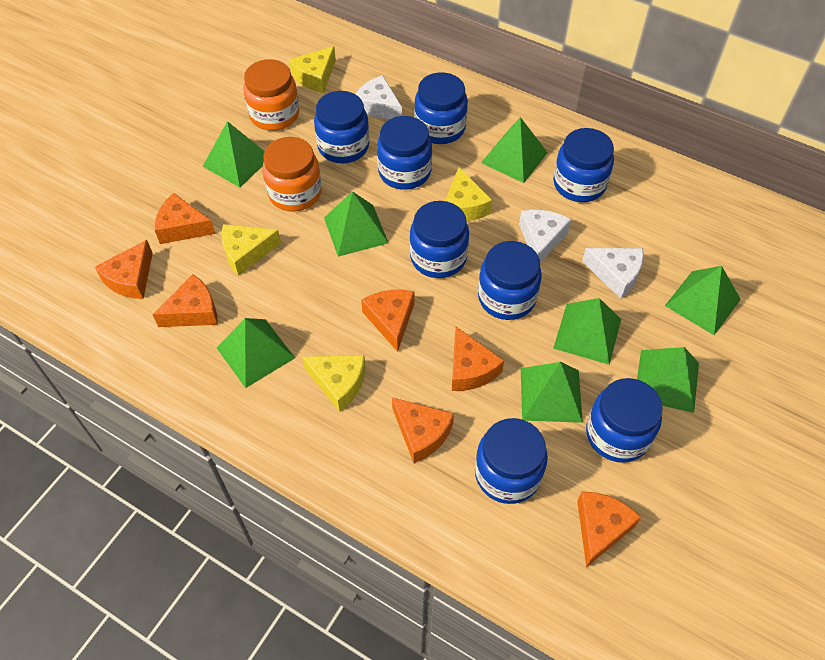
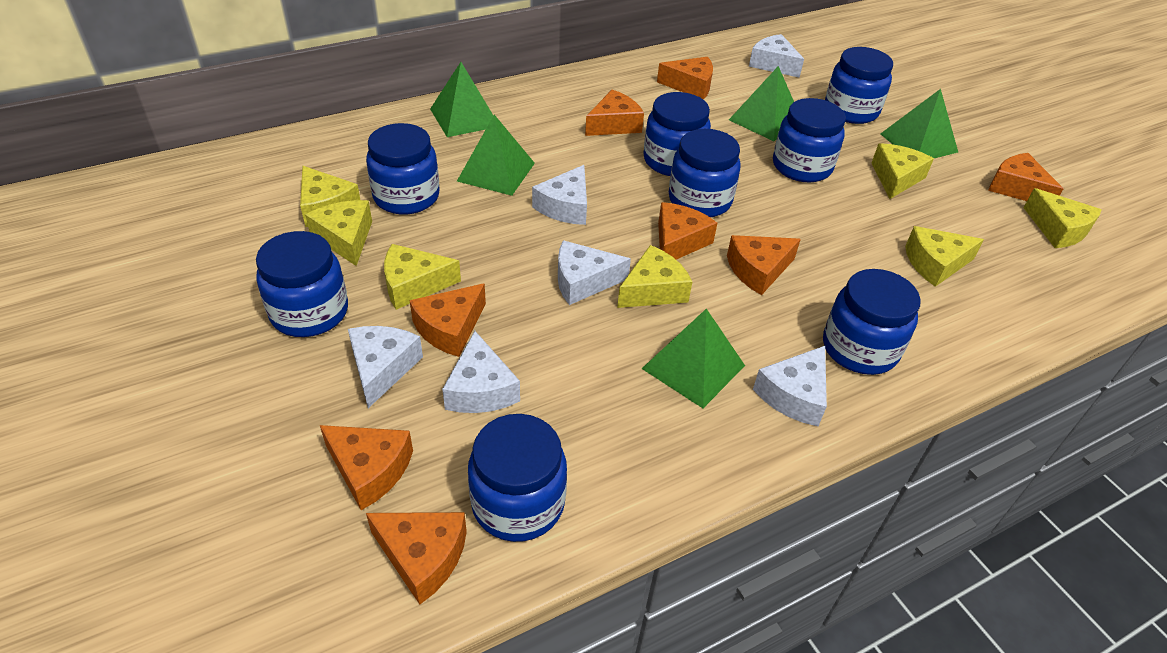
green pyramid: [202,121,265,187] [217,318,295,388] [324,191,388,257] [481,117,548,183] [521,362,583,423] [553,298,621,365] [637,347,699,413] [665,266,741,335] = 8 -> [430,62,493,137] [457,115,535,196] [642,308,745,408] [729,66,794,141] [881,89,958,158] = 5
orange cheese: [95,240,153,299] [153,274,218,327] [155,193,215,244] [361,290,414,352] [392,397,454,463] [452,327,504,391] [577,492,641,567] = 7 -> [320,425,413,510] [366,512,467,605] [409,283,486,357] [585,90,644,136] [657,57,713,100] [658,202,717,260] [727,235,801,295] [988,153,1063,201] = 8
orange jar: [244,59,299,131] [262,137,322,211] = 2 -> none = 0
white cheese: [355,75,402,119] [519,210,571,263] [582,248,644,299] = 3 -> [348,326,423,408] [442,331,520,413] [532,165,587,225] [558,240,631,305] [749,34,804,78] [753,346,827,426] = 6
yellow cheese: [221,224,281,276] [289,46,336,93] [302,355,365,412] [445,167,492,221] = 4 -> [300,166,360,227] [305,200,372,266] [384,244,461,310] [617,245,692,308] [872,143,934,199] [905,226,984,287] [1024,188,1101,248] = 7

